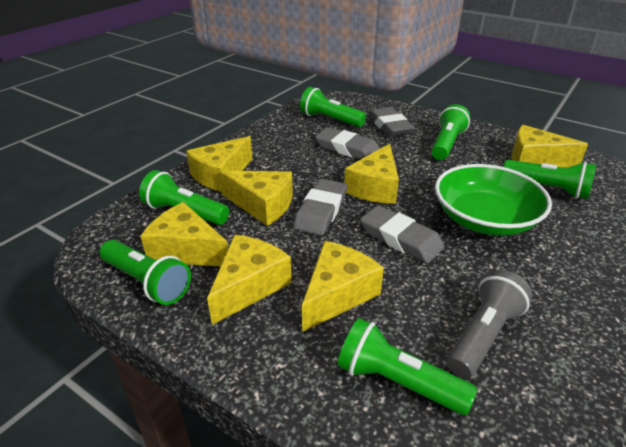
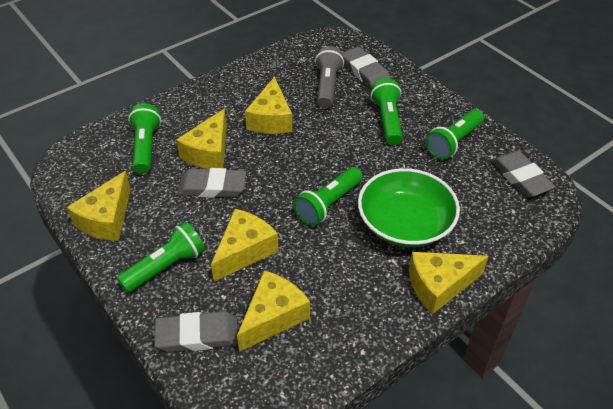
green flashlight: [100,240,191,305] [139,170,229,225] [300,87,366,127] [337,318,477,415] [431,104,470,160] [503,160,596,199] = 6 -> [117,222,205,293] [128,103,161,174] [294,167,363,226] [370,78,402,145] [425,109,484,160] = 5
yellow cheese: [141,202,228,267] [186,136,253,192] [207,235,292,325] [219,170,293,226] [302,241,384,332] [344,144,399,204] [511,125,588,168] = 7 -> [67,171,131,241] [176,109,227,169] [211,209,279,282] [237,270,310,352] [245,77,292,134] [409,252,489,314] = 6

